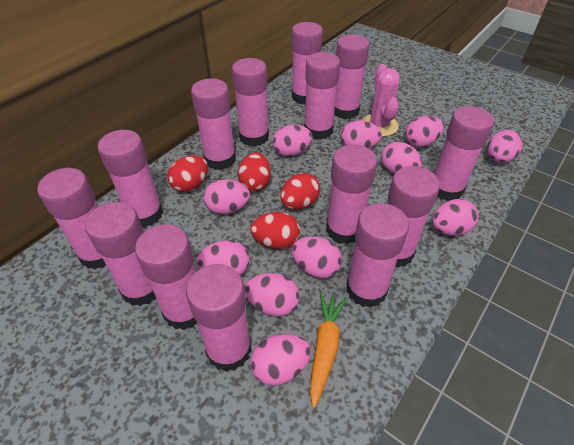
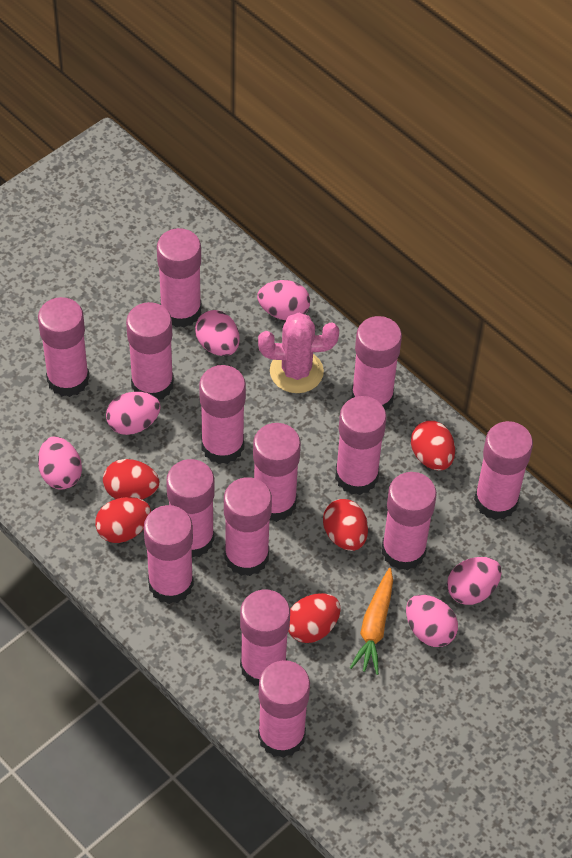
pink egg: [196,240,249,275] [203,179,250,214] [245,273,300,316] [250,334,311,386] [273,125,312,157] [292,237,342,278] [341,120,382,149] [381,142,422,174] [405,116,444,147] [432,199,478,236] [487,130,523,163] = 11 -> [38,437,82,490] [106,392,161,435] [195,310,240,356] [257,280,310,320] [406,595,458,647] [447,557,501,605] = 6
red egg: [167,155,208,192] [238,152,271,192] [250,212,300,249] [281,173,320,210] = 4 -> [95,497,151,543] [103,459,159,499] [288,593,341,643] [323,499,368,551] [411,421,455,471] = 5

